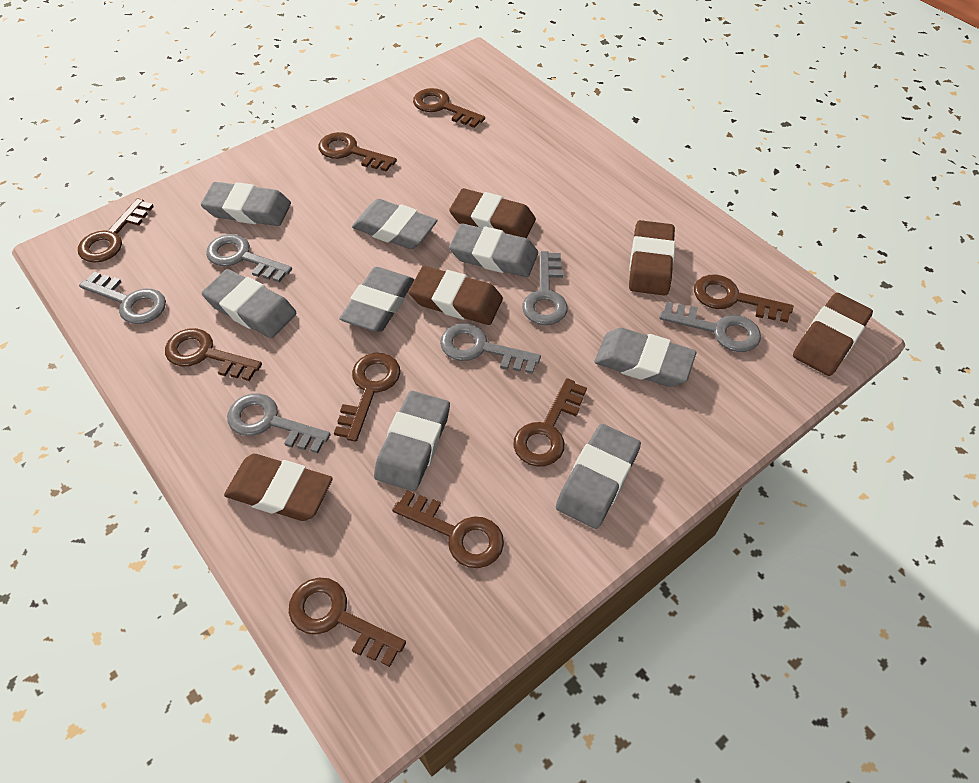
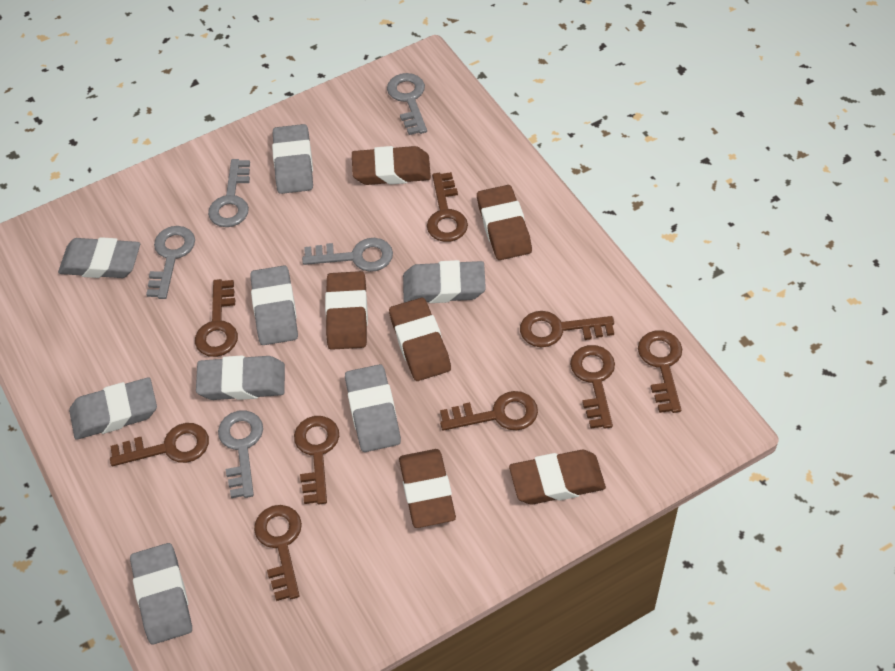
brown eraser: [224,454,333,521] [408,266,503,325] [449,188,536,238] [629,220,675,296] [793,293,873,376] = 5 -> [325,271,368,350] [352,146,431,185] [389,298,451,381] [399,449,456,528] [477,185,532,260] [509,450,606,504] = 6
grey key: [79,271,166,324] [206,234,292,283] [227,393,331,453] [440,323,541,374] [523,251,568,325] [659,302,761,352] = 6 -> [146,226,195,299] [208,159,250,227] [218,410,263,498] [302,238,393,272] [387,73,427,135] = 5

